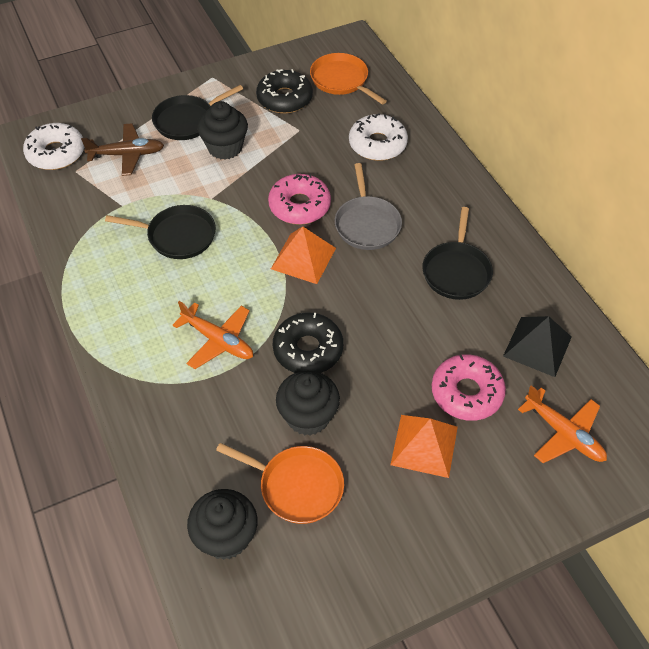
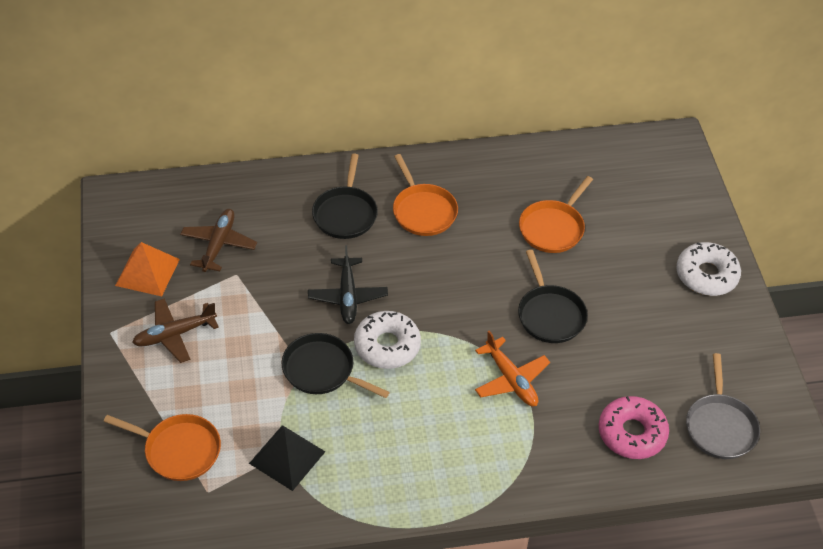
black cupcake: [187,489,258,560] [197,101,248,160] [276,371,340,436] = 3 -> none = 0
black donut: [256,69,313,114] [273,313,343,373] = 2 -> none = 0
black plane: none = 0 -> [308,245,388,324] = 1
brown plane: [81,123,164,176] = 1 -> [132,298,219,363] [180,209,257,272] = 2
orange pan: [216,443,344,524] [310,53,387,105] = 2 -> [104,414,221,481] [393,154,458,236] [519,176,593,253] = 3
orange plane: [173,301,253,369] [518,385,607,463] = 2 -> [475,331,550,406] = 1
orange pyramid: [271,226,336,284] [390,415,458,478] = 2 -> [115,242,180,296] = 1
pink donut: [268,174,331,225] [432,354,506,421] = 2 -> [599,396,669,459] = 1

